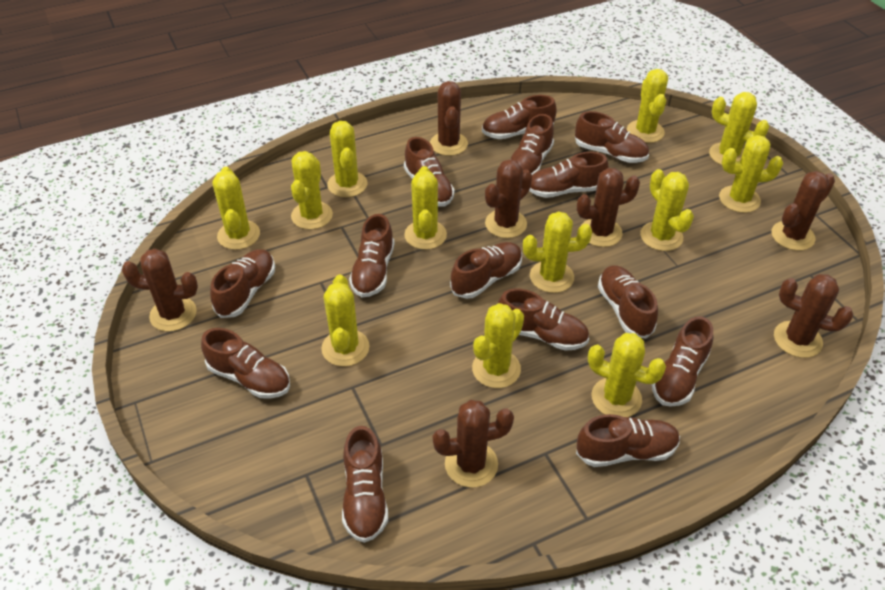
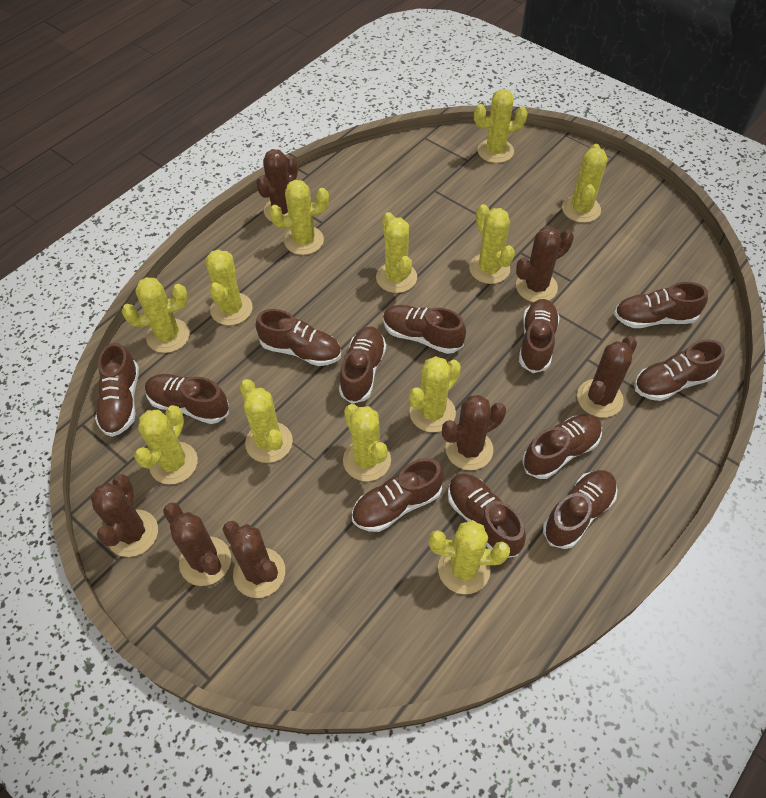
brown shoe: [201,328,290,399] [210,249,275,318] [342,426,388,543] [349,214,395,297] [404,137,455,206] [450,242,522,299] [482,95,557,139] [498,289,589,351] [511,114,554,175] [529,152,609,198] [575,111,649,163] [576,414,680,467] [598,265,658,338] [652,316,713,407] = 14 -> [95,343,139,437] [145,374,229,424] [255,309,341,366] [339,327,386,404] [352,458,444,532] [383,305,466,354] [448,473,526,558] [519,299,560,373] [522,414,602,479] [543,470,617,549] [614,282,708,328] [634,339,725,401] = 12

